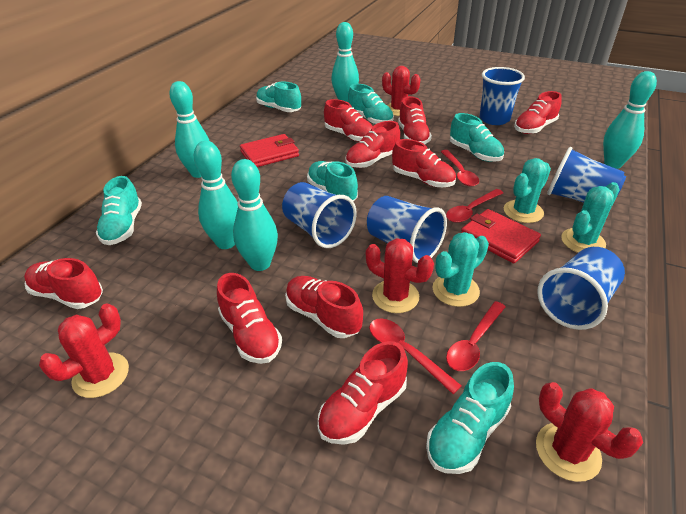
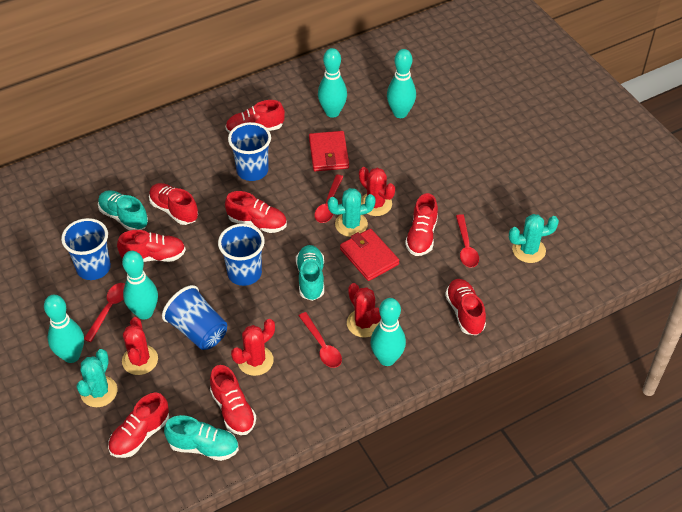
blue cup: [282,182,357,248] [367,196,447,263] [479,67,525,125] [537,247,625,330] [547,147,626,203] = 5 -> [61,218,111,280] [162,285,227,350] [218,224,265,286] [228,122,271,181] = 4
red shoe: [24,258,103,309] [217,273,282,364] [285,276,363,338] [318,341,408,445] [324,99,373,142] [345,121,400,168] [392,139,456,187] [398,96,432,144] [514,91,562,134] = 9 -> [108,393,169,458] [117,230,186,262] [149,183,198,225] [210,365,256,435] [225,100,285,133] [225,191,287,233] [405,193,438,256] [445,279,486,335] = 8
turquoise shoe: [96,176,142,245] [256,82,301,112] [307,161,358,201] [348,84,394,124] [426,362,514,474] [450,113,504,162] = 6 -> [98,190,148,231] [164,415,239,461] [296,245,324,301] = 3

